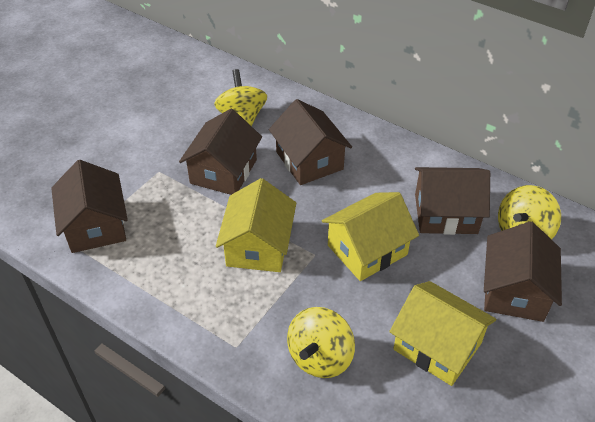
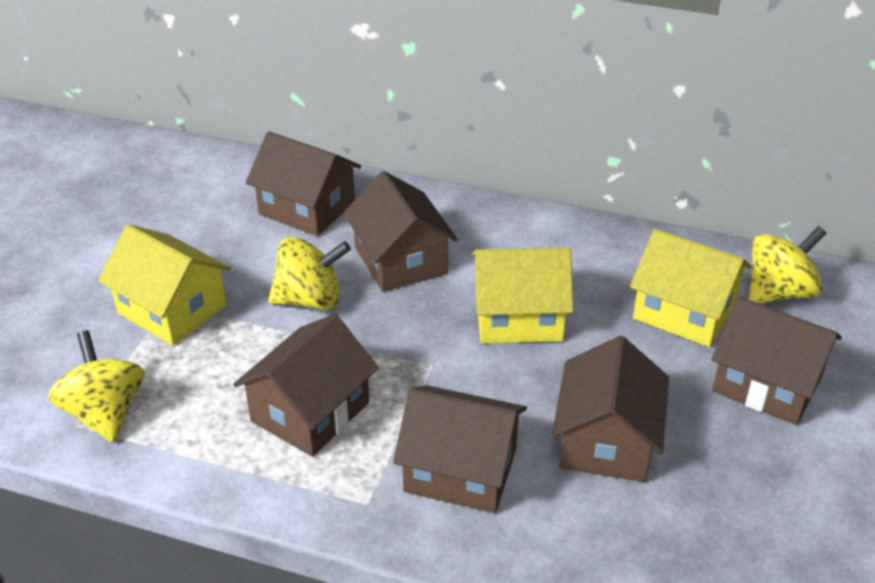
brown house: [51,160,128,253] [179,109,262,195] [269,99,352,185] [415,167,490,235] [484,221,562,322] = 5 -> [233,314,379,457] [246,131,361,236] [343,171,458,292] [393,385,527,513] [552,336,669,482] [711,297,842,425] = 6

